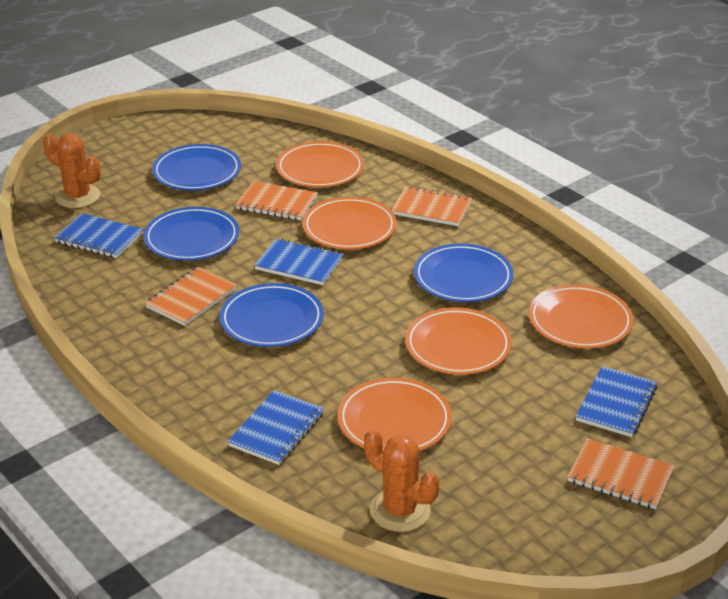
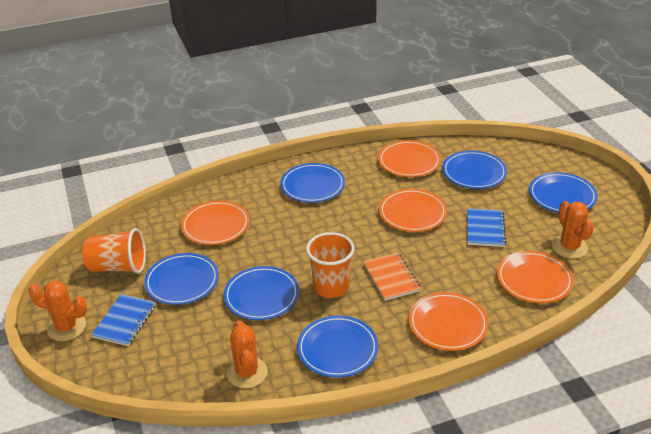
blue notebook: [54,213,143,258] [227,390,324,465] [254,238,343,285] [576,366,657,437] = 4 -> [91,294,156,346] [467,208,506,247] = 2
blue plate: [143,207,239,261] [152,144,241,191] [220,283,324,347] [414,244,513,302] = 4 -> [144,253,219,305] [223,266,299,320] [280,163,345,203] [297,316,378,378] [442,151,507,189] [529,172,598,213] = 6
orange cactus: [43,133,101,208] [364,429,439,532] = 2 -> [28,280,87,341] [227,320,268,388] [552,201,594,259] = 3
orange cup: none = 0 -> [82,228,146,274] [306,232,355,298] = 2
orange notebook: [145,267,236,326] [236,181,318,220] [391,186,472,226] [567,438,675,509] = 4 -> [363,253,421,301] = 1

